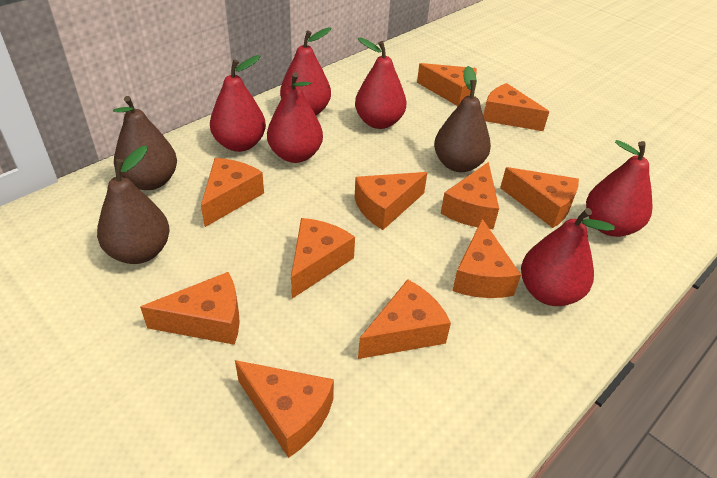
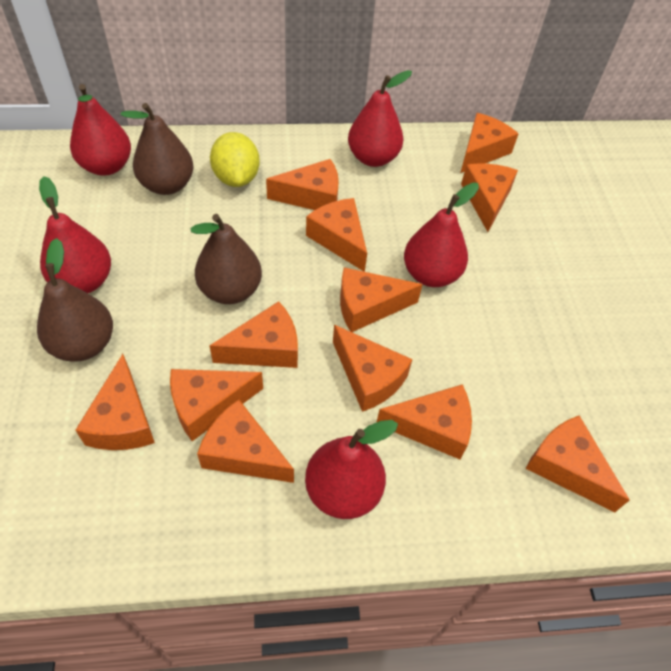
orange cheese: [140,272,240,345] [201,158,264,227] [235,360,334,458] [291,218,355,299] [354,172,427,230] [358,279,451,359] [417,63,477,106] [441,162,499,229] [452,219,521,298] [483,83,549,131] [500,167,579,228] = 11 -> [75,354,155,450] [170,369,263,441] [197,399,294,483] [210,301,298,368] [266,159,339,210] [306,198,367,272] [333,325,413,412] [340,267,423,332] [376,384,472,459] [460,113,519,173] [461,164,518,232] [525,415,630,512] = 12
red pear: [210,55,266,152] [267,72,323,163] [280,27,331,115] [355,37,406,129] [521,208,615,306] [586,140,653,237] = 6 -> [39,176,111,293] [70,84,131,175] [305,420,398,519] [348,70,412,167] [404,182,479,287] = 5
yellow lemon: none = 0 -> [210,132,260,187] = 1

